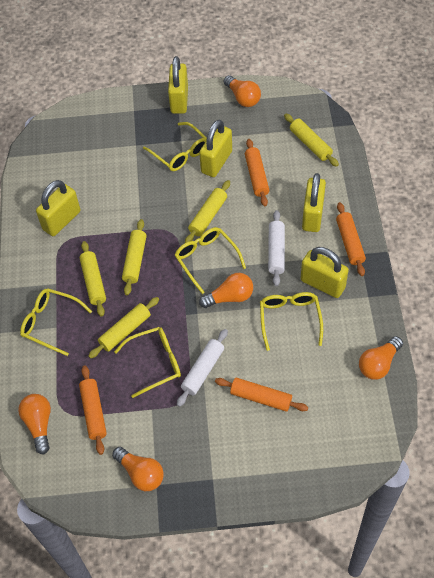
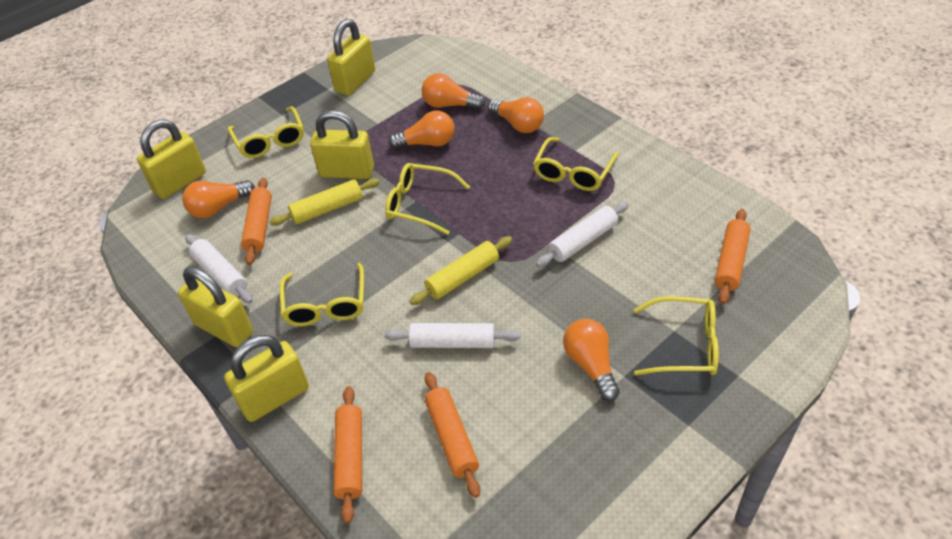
white rolling pin: [177,329,228,407] [268,210,285,286] = 2 -> [185,234,253,304] [384,323,520,348] [536,202,629,267] = 3
yellow rolling pin: [80,241,106,317] [88,297,159,359] [122,219,147,295] [185,180,230,243] [284,114,339,167] = 5 -> [269,178,380,226] [409,236,512,305] = 2

